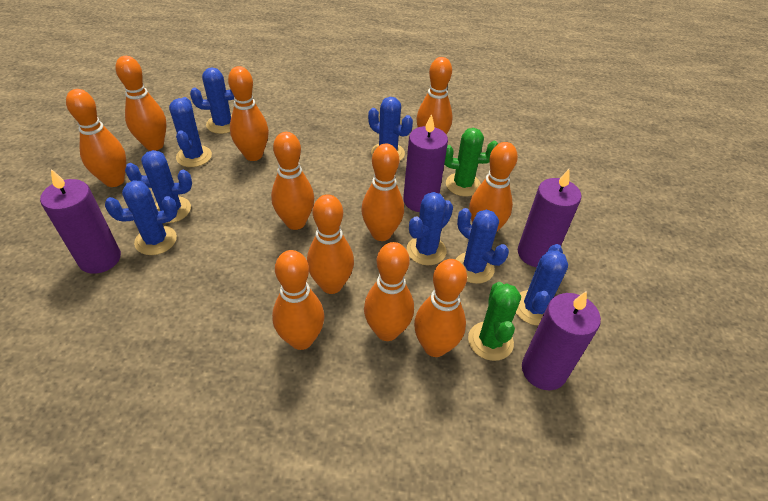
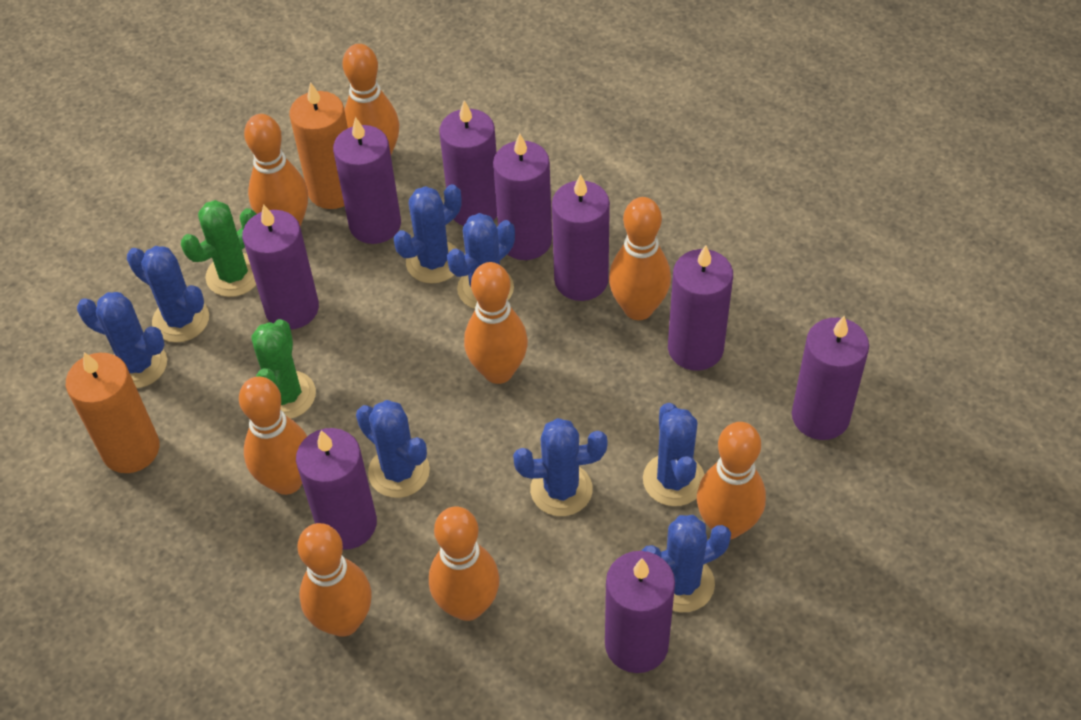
orange bowling pin: [66,89,126,187] [115,56,167,151] [228,66,269,161] [271,132,314,230] [272,250,324,350] [307,194,354,294] [361,144,404,241] [364,242,414,341] [414,259,467,357] [416,57,453,135] [469,142,518,231] = 11 -> [239,376,307,495] [244,114,308,227] [298,523,372,637] [343,44,399,154] [429,506,500,621] [464,262,528,384] [609,197,671,320] [697,422,766,539] = 8
orange candle: none = 0 -> [66,352,160,473] [289,82,348,209] = 2
purple candle: [40,169,121,274] [403,114,448,212] [518,169,581,267] [522,291,601,390] = 4 -> [242,204,319,329] [296,428,377,550] [333,117,401,244] [440,100,497,226] [493,133,552,260] [552,174,610,301] [605,551,675,673] [668,245,733,371] [792,316,869,440] = 9

